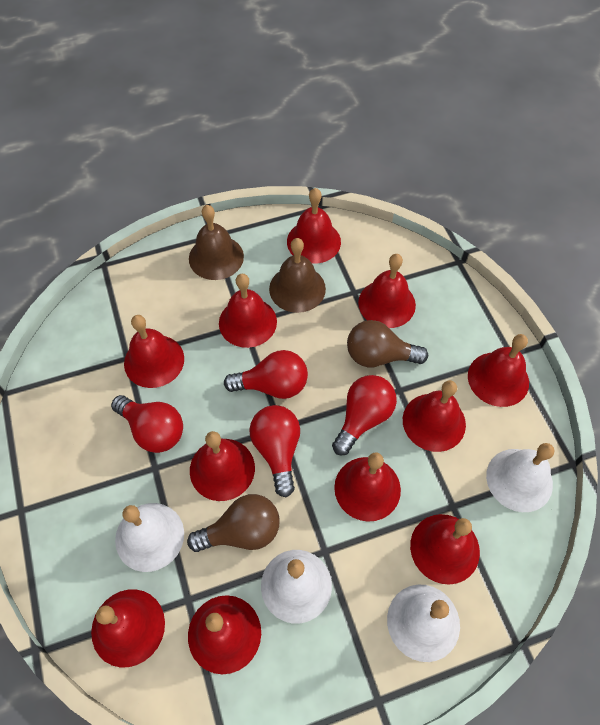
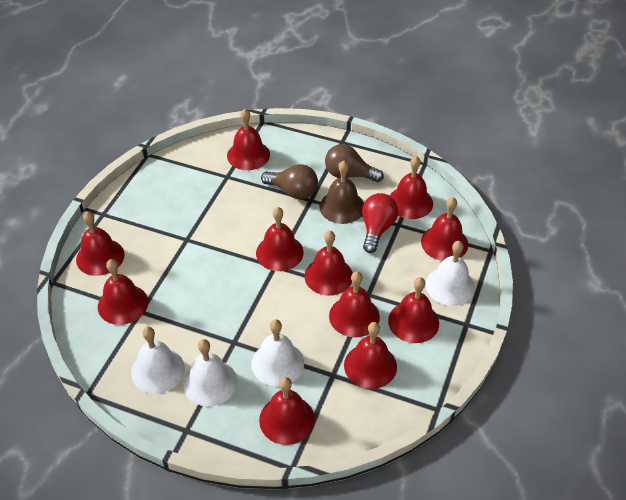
brown bell: [189,205,244,280] [269,238,326,313] = 2 -> [319,161,364,224] = 1
red light bulb: [111,395,183,453] [224,350,308,399] [249,405,300,498] [332,375,397,455] = 4 -> [362,193,398,253] = 1

